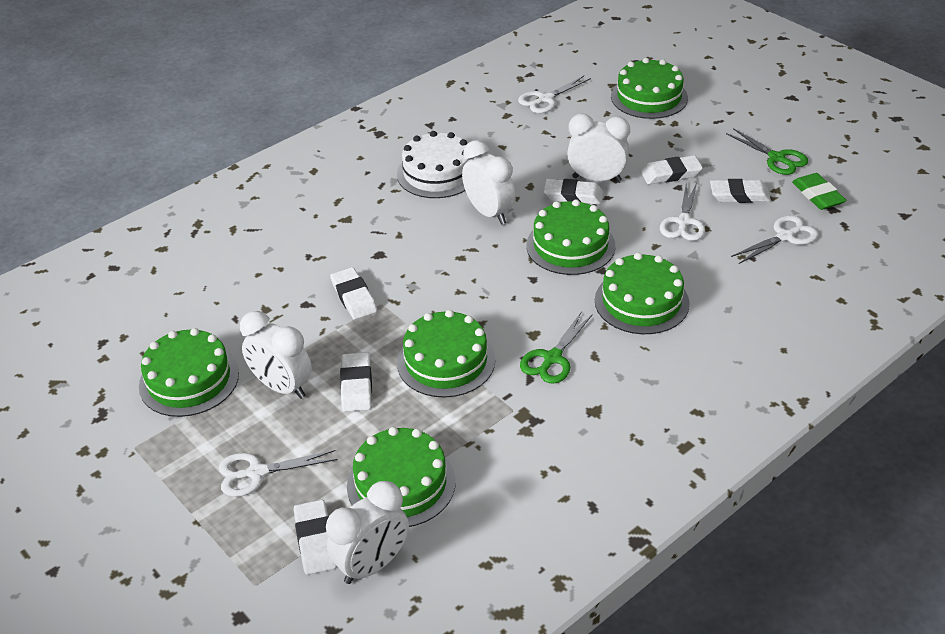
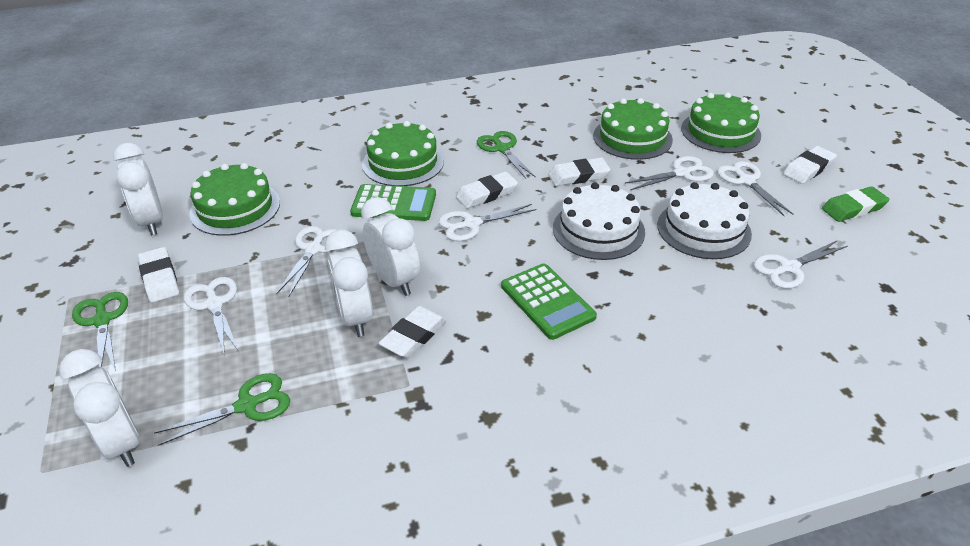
green cake: [139,328,239,417] [347,427,455,527] [397,310,495,397] [526,199,616,275] [595,253,690,334] [611,58,688,119] = 6 -> [189,163,280,236] [362,121,444,186] [593,98,673,160] [681,92,761,153] = 4
green calculator: none = 0 -> [350,184,436,221] [501,263,597,340] = 2
green scissors: [520,311,593,384] [726,128,808,175] = 2 -> [72,292,128,371] [154,373,290,446] [477,131,536,179] = 3
white cake: [397,131,472,198] = 1 -> [553,182,645,260] [657,182,752,259] = 2
white eraser: [294,500,337,575] [330,267,377,320] [340,352,372,412] [543,179,603,205] [641,155,703,184] [710,179,771,203] = 6 -> [138,247,179,303] [378,306,447,358] [456,172,518,209] [548,157,610,186] [783,146,837,184] = 5
white scissors: [219,450,338,497] [518,76,591,113] [660,183,705,241] [731,215,818,264] = 4 -> [184,277,239,356] [276,226,337,297] [439,204,537,241] [625,156,714,190] [717,161,794,216] [754,240,847,289] = 6

